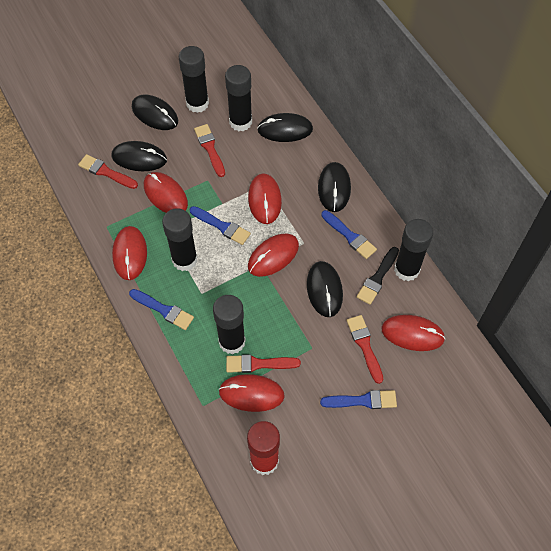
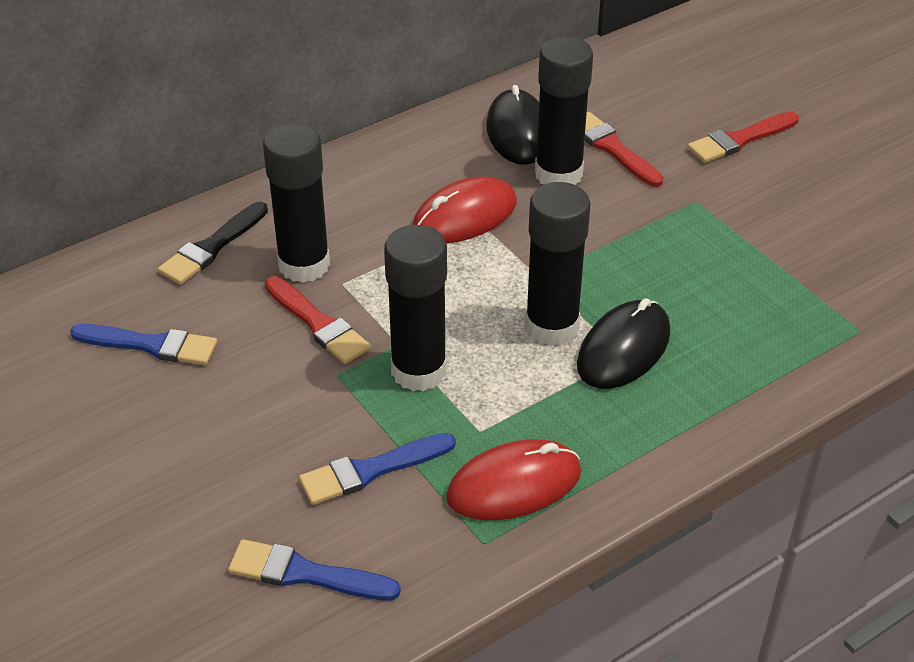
black glue stick: [162,208,197,271] [179,46,209,113] [213,295,246,354] [225,65,252,131] [394,219,433,281] = 5 -> [263,123,330,283] [384,225,447,391] [525,182,590,346] [535,36,593,185] = 4
black mouse: [111,141,167,171] [132,95,178,130] [257,113,313,142] [307,261,343,317] [318,162,351,212] = 5 -> [486,85,539,165] [577,298,671,389] = 2
blue brush: [129,289,194,330] [190,206,251,245] [320,390,397,409] [321,210,377,259] = 4 -> [70,324,218,365] [228,539,401,601] [299,433,456,505] = 3
red brush: [78,154,138,189] [194,124,225,177] [226,354,301,373] [346,315,383,384] = 4 -> [265,276,371,364] [584,112,664,187] [687,112,799,163] = 3
red glue stick: [247,421,280,475] = 1 -> none = 0
red mouse: [112,226,147,280] [144,172,188,213] [219,374,285,412] [248,173,282,224] [248,234,299,277] [382,315,445,351] = 6 -> [413,176,517,243] [446,439,581,520] = 2

